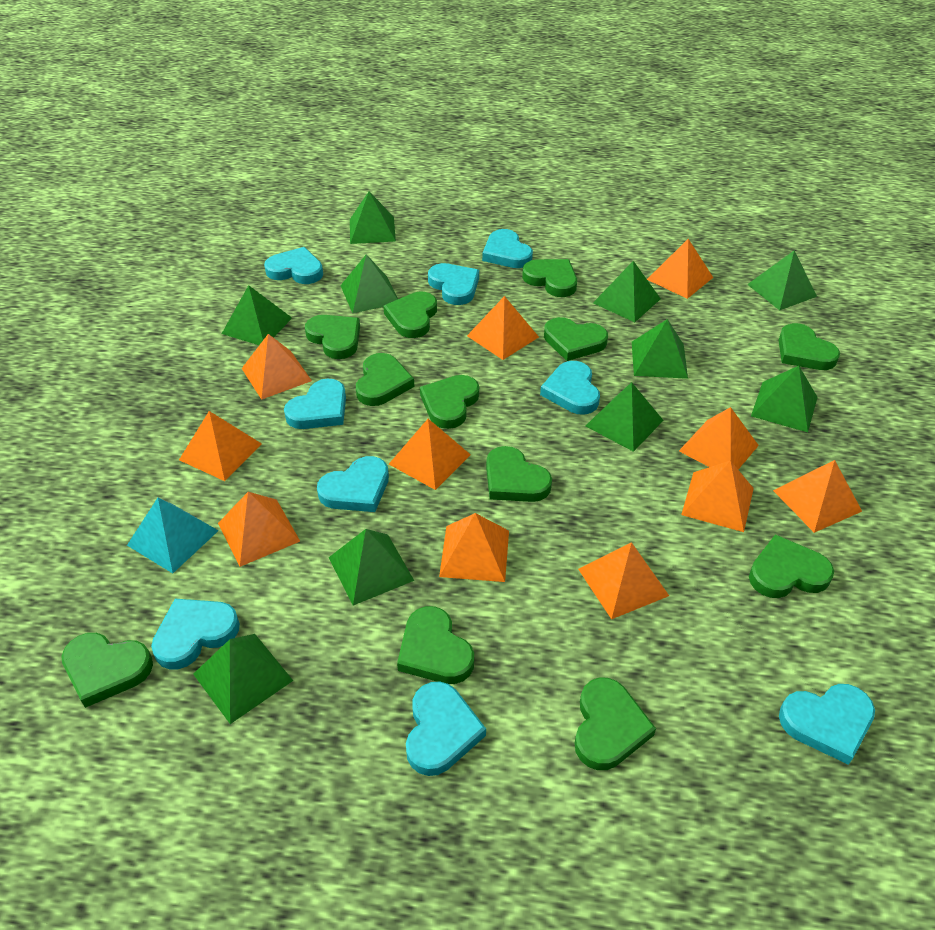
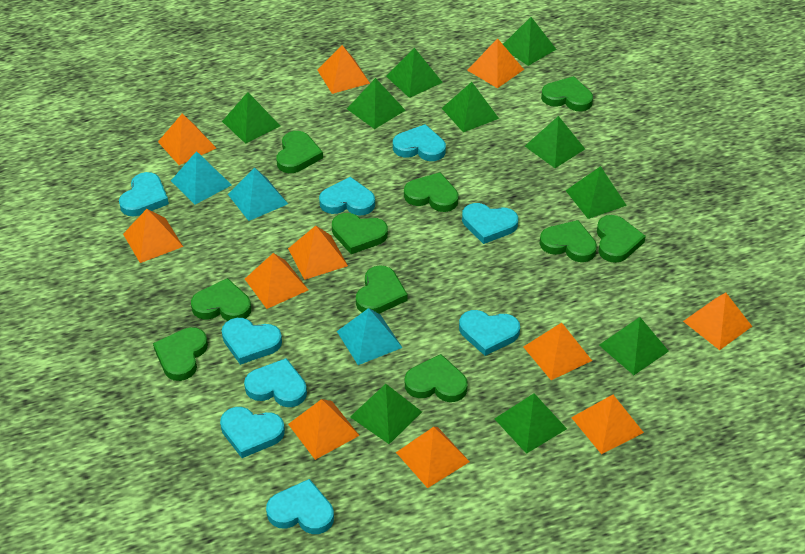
green heart: [61,633,153,708] [305,315,360,359] [356,353,414,406] [383,292,437,338] [397,606,474,684] [420,375,479,429] [486,446,552,502] [522,259,577,297] [544,317,608,361] [575,678,656,770] [749,534,834,598] [779,323,840,370] = 12 -> [153,327,208,381] [191,278,251,321] [276,131,323,173] [332,213,388,254] [356,265,408,314] [404,172,459,212] [405,354,468,402] [539,220,597,262] [541,76,593,112] [597,215,646,263] = 10
turquoise pyramid: [127,498,219,573] = 1 -> [171,151,232,205] [228,167,288,221] [337,308,402,365] = 3

